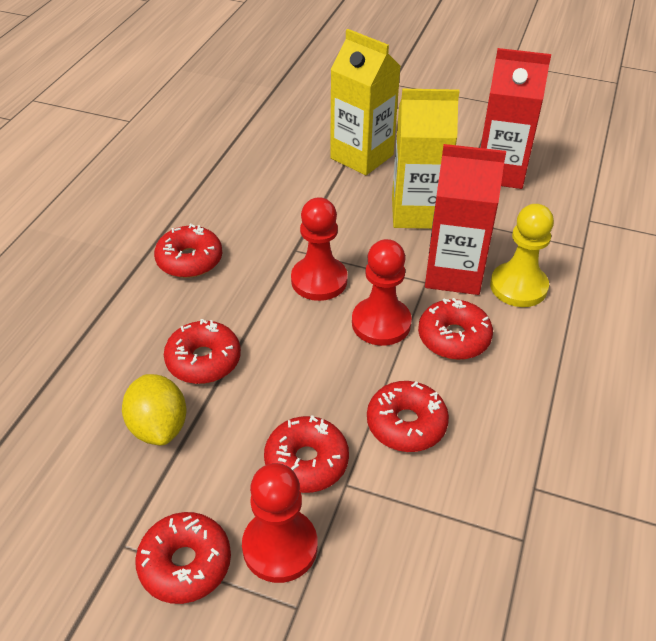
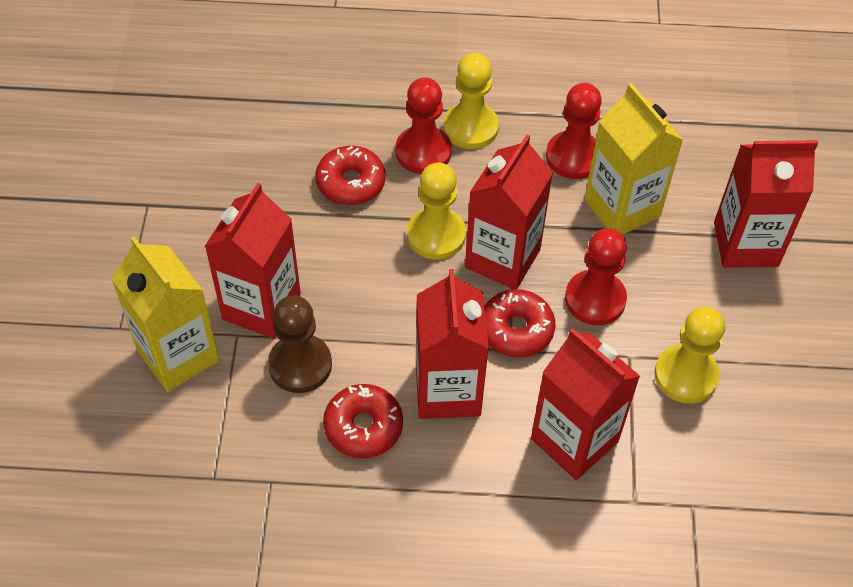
brown pawn: none = 0 -> [268,295,332,393] = 1
red carton: [425,144,506,295] [481,48,551,189] = 2 -> [205,183,301,339] [416,269,489,419] [465,135,553,289] [531,328,640,480] [714,140,818,268] = 5
red donut: [135,512,231,604] [154,224,222,278] [164,319,241,384] [264,415,349,493] [367,381,449,452] [418,298,493,360] = 6 -> [315,146,386,205] [323,384,403,458] [485,289,555,357] = 3
yellow lemon: [122,374,186,445] = 1 -> none = 0
yellow pawn: [490,204,554,307] = 1 -> [407,163,466,260] [443,53,499,149] [654,307,725,404] = 3

